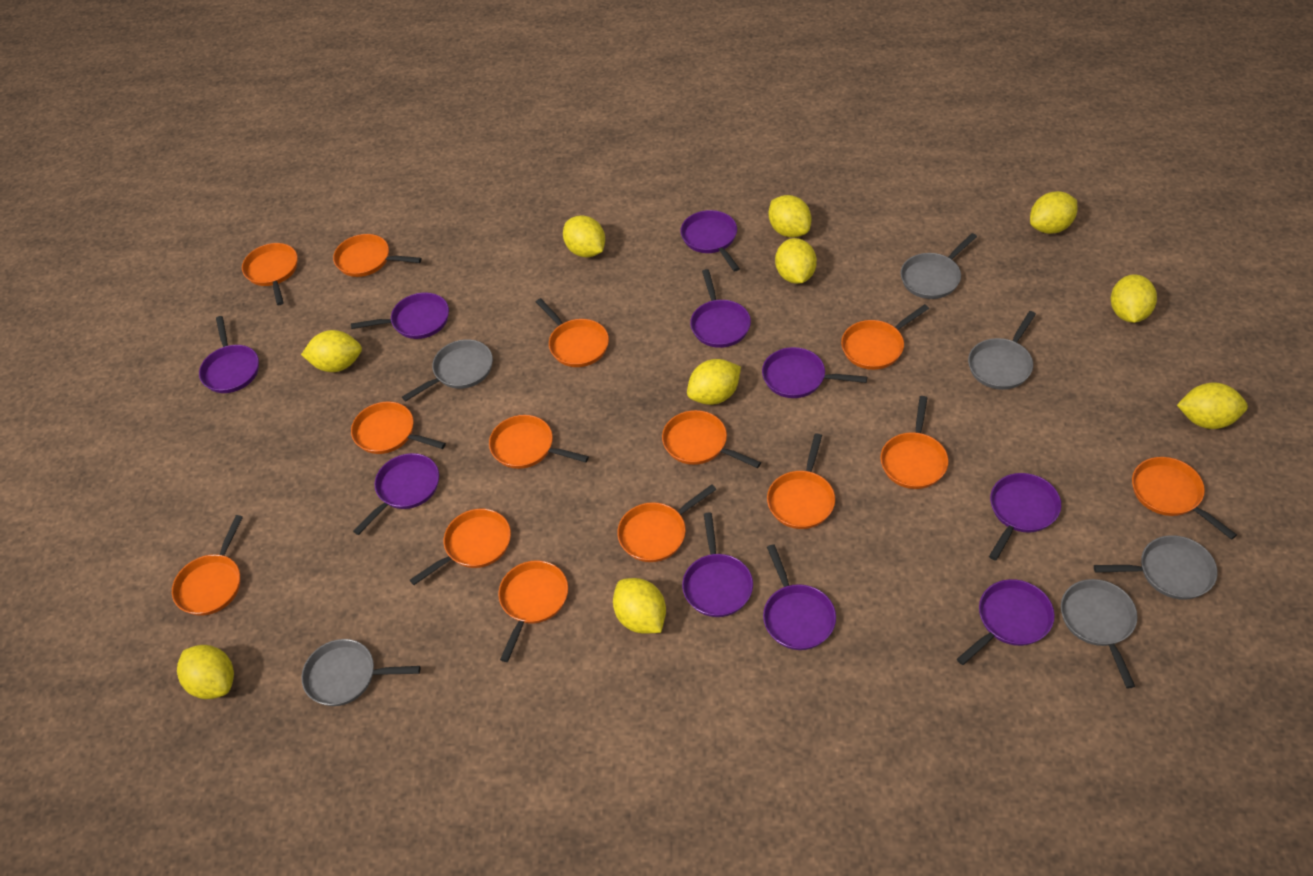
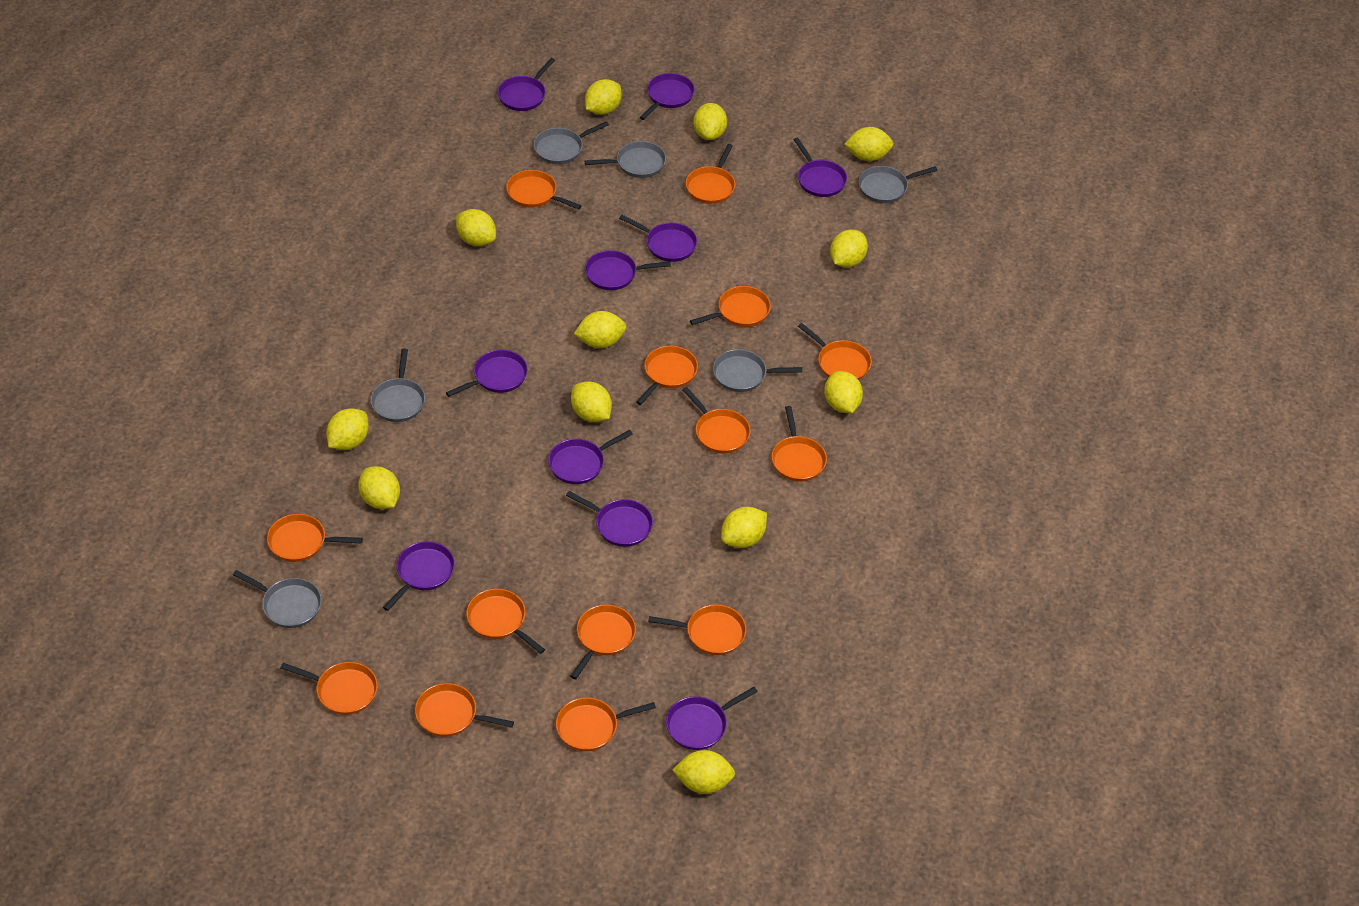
yellow lemon: [177,645,234,699] [301,330,362,372] [563,215,605,258] [613,578,666,634] [687,359,741,405] [769,195,811,238] [775,238,817,284] [1030,191,1077,234] [1111,274,1157,323] [1177,382,1248,429] = 10 -> [326,408,369,450] [358,466,400,509] [456,209,496,246] [571,381,612,422] [574,311,626,348] [585,79,622,115] [672,750,735,794] [693,103,727,140] [721,507,767,548] [824,371,863,413] [830,229,868,268] [844,127,894,161] = 12

